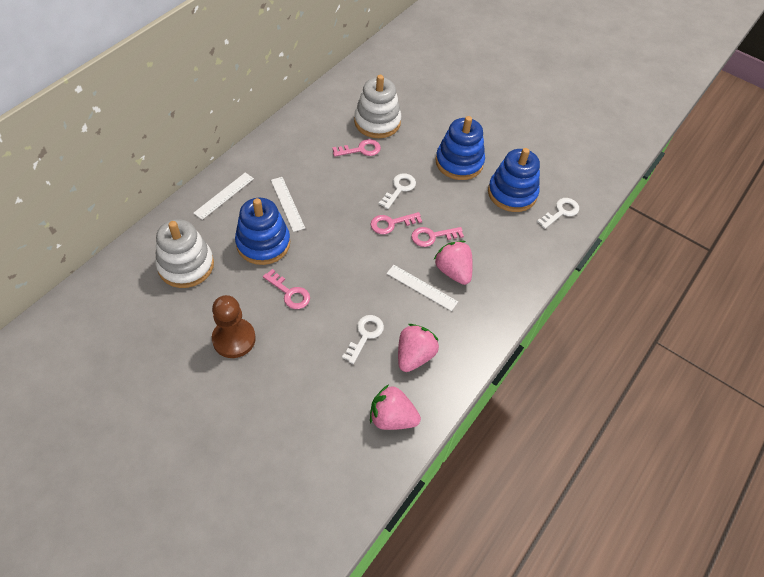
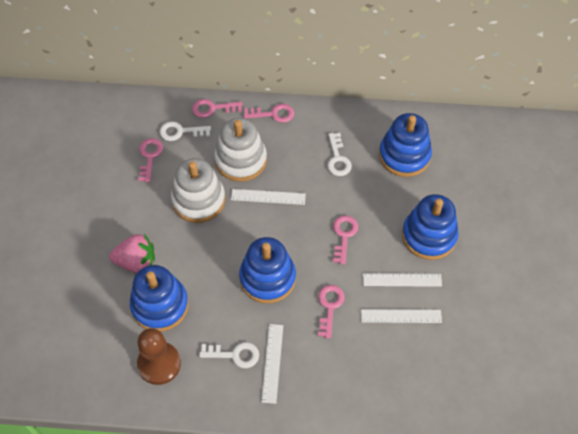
blue stacking toy: [235,198,290,265] [436,116,485,180] [488,148,540,212] = 3 -> [130,265,189,332] [239,237,296,303] [379,113,432,177] [402,194,459,260] = 4
pink key: [263,269,310,309] [332,139,381,157] [370,212,422,234] [411,227,464,247] = 4 -> [138,138,163,182] [192,99,243,118] [244,104,294,123] [318,285,345,339] [333,215,358,265] = 5
pink strawberry: [370,384,421,430] [398,324,439,372] [434,241,473,285] = 3 -> [109,234,155,273] = 1
white ruler: [193,172,254,220] [271,177,305,232] [386,265,458,311] = 3 -> [231,189,306,205] [262,324,283,404] [361,309,442,323] [363,273,442,287] = 4

